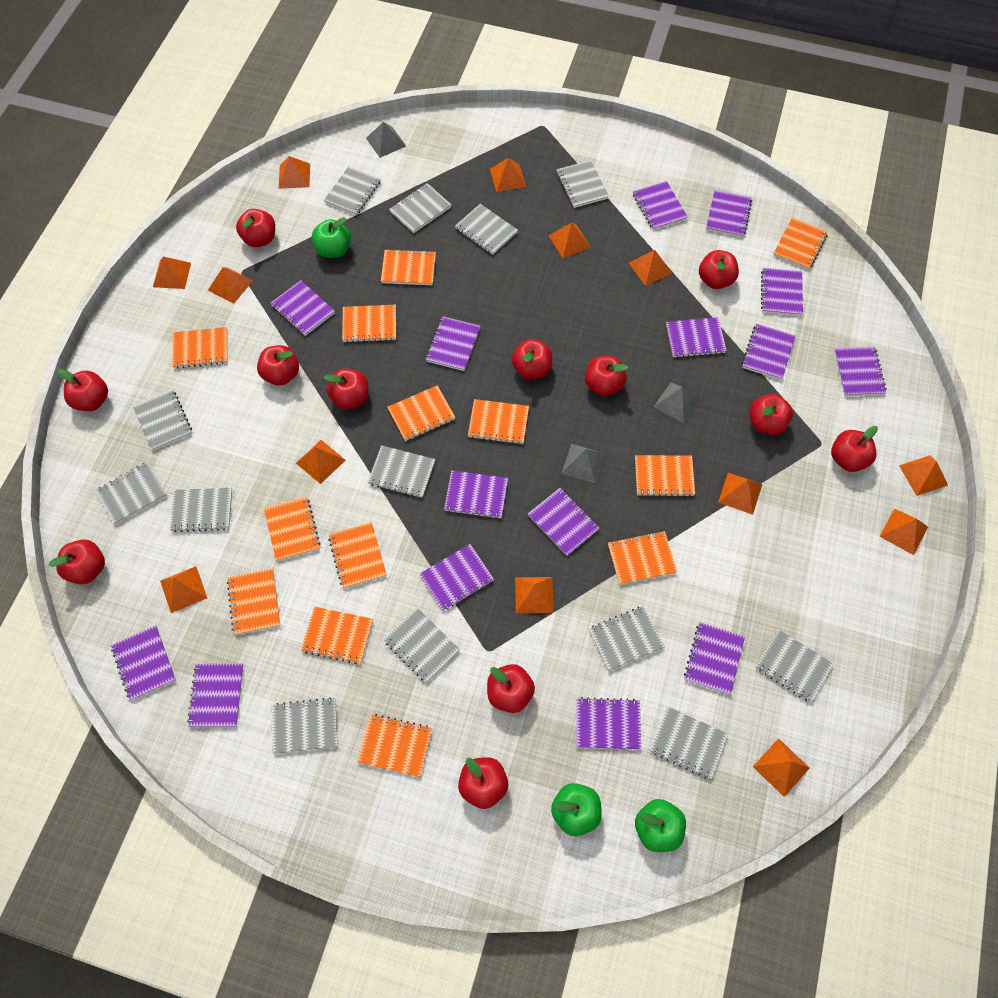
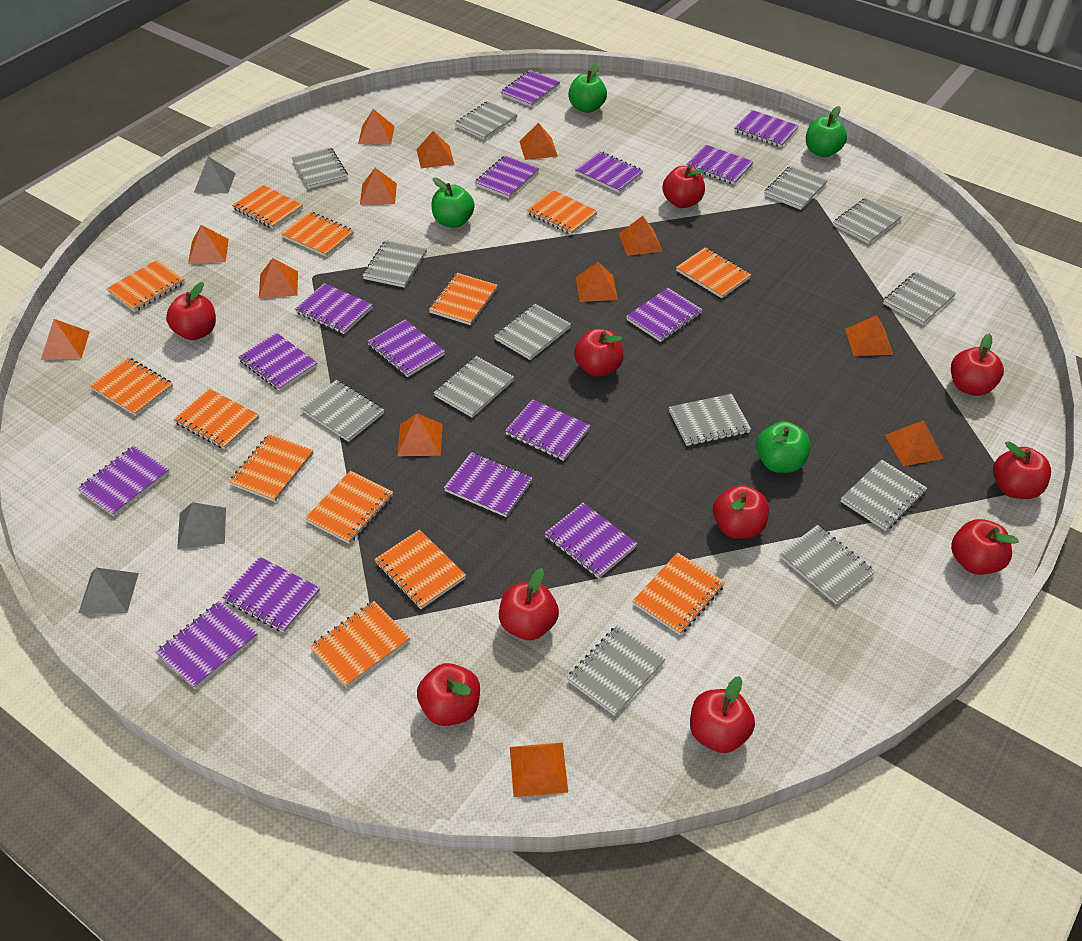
green apple: [312,217,351,258] [551,783,602,836] [635,799,686,852] = 3 -> [431,178,475,228] [568,63,607,113] [756,421,810,473] [806,106,847,157] = 4
red apple: [49,540,105,584] [58,369,108,411] [236,209,275,247] [257,345,299,386] [324,369,368,409] [458,757,508,809] [487,664,535,713] [511,339,552,380] [585,356,628,396] [699,250,739,289] [749,394,793,435] [831,426,878,472] = 12 -> [166,282,216,340] [417,663,480,726] [499,568,559,640] [574,329,623,377] [662,165,705,208] [690,676,755,753] [713,485,769,539] [951,334,1004,396] [951,519,1019,575] [993,441,1051,499] = 10

